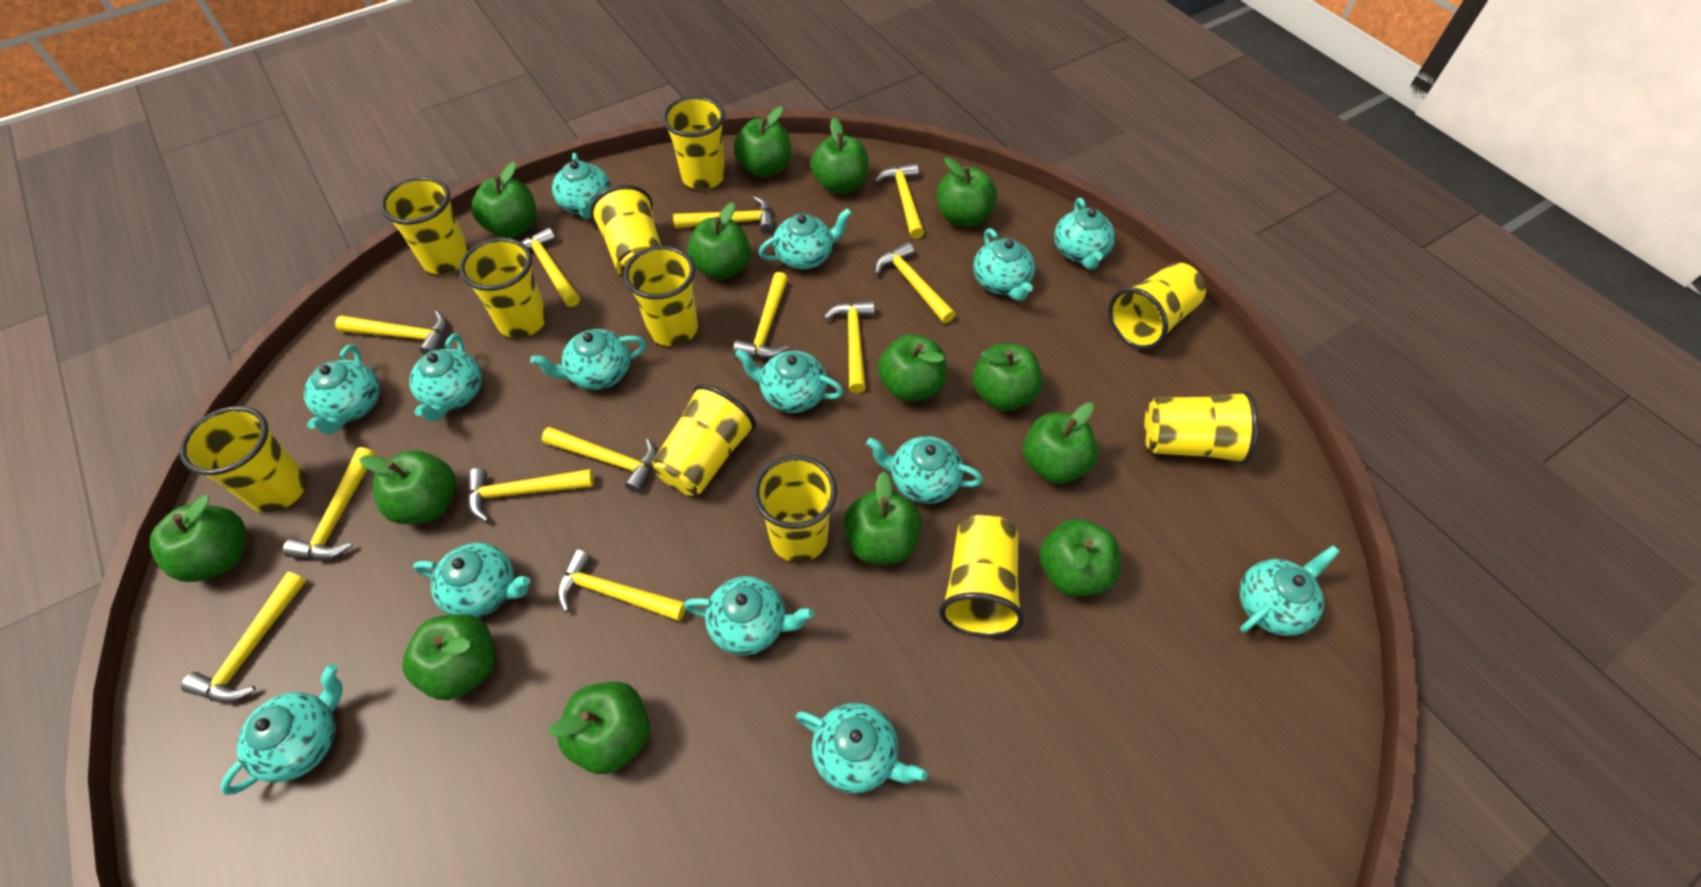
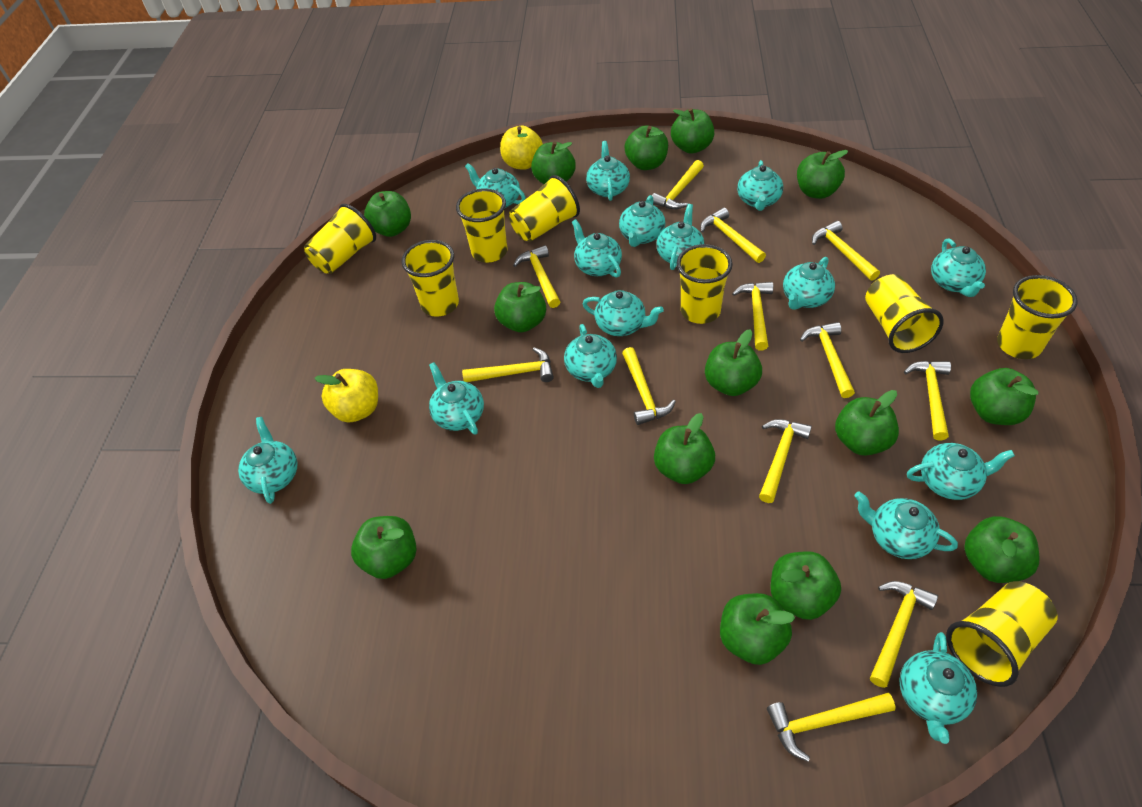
turquoise teapot: [220,664,343,795] [304,344,380,434] [409,333,482,422] [413,543,531,618] [531,329,647,390] [552,153,611,219] [684,576,814,655] [735,349,844,413] [759,208,852,269] [796,703,928,794] [866,436,983,504] [973,228,1035,301] [1054,198,1115,269] [1239,545,1340,636] = 14 -> [238,417,297,504] [429,362,484,434] [465,163,526,208] [564,324,617,388] [572,219,622,278] [583,290,664,336] [586,141,630,201] [619,195,666,247] [656,204,704,270] [737,160,783,211] [783,257,835,310] [854,491,958,559] [899,632,977,744] [907,443,1015,500] [931,238,986,297] = 15
yellow apple: none = 0 -> [314,369,378,422] [500,126,543,170] = 2
yellow cup: [179,406,307,513] [380,177,470,274] [459,238,547,338] [590,185,661,278] [623,246,698,346] [652,384,756,496] [662,96,725,190] [753,455,837,562] [939,514,1024,637] [1108,263,1206,350] [1144,391,1258,464] = 11 -> [304,204,376,274] [401,240,459,317] [456,188,508,263] [509,175,580,242] [677,244,733,324] [865,274,944,353] [946,581,1058,687] [997,275,1078,359] = 8

